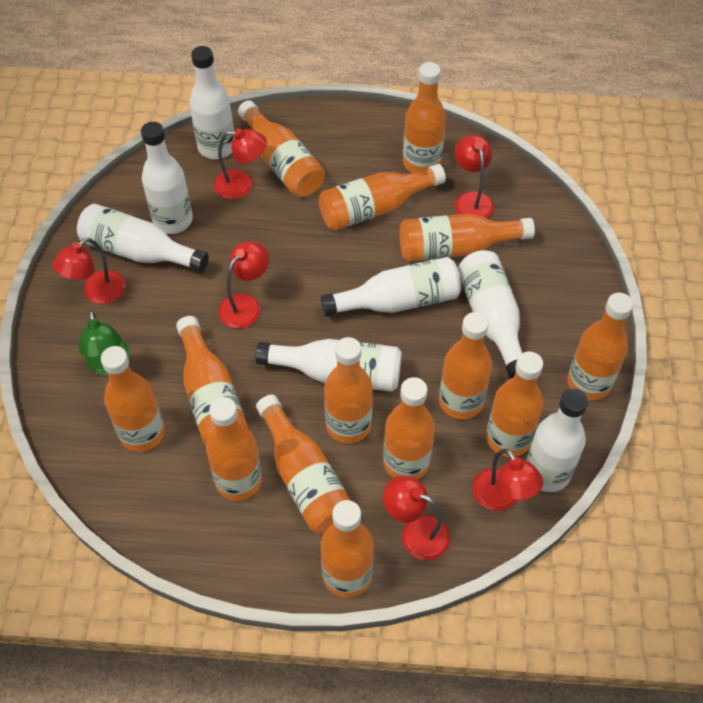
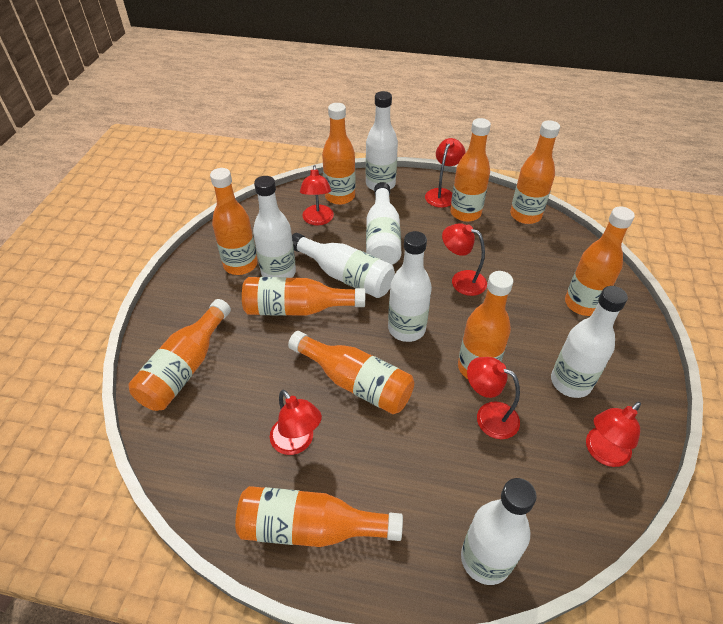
green lamp: [78,310,130,375] = 1 -> none = 0
orange bottle: [101,346,165,452] [176,316,248,445] [206,397,262,501] [238,100,325,197] [256,395,351,533] [319,164,446,230] [321,500,374,598] [324,337,373,444] [383,377,435,480] [399,214,535,261] [403,62,446,173] [439,312,492,419] [486,352,543,457] [567,293,633,401] = 14 -> [128,299,231,411] [210,168,258,275] [235,486,403,547] [242,277,365,316] [288,331,414,414] [322,103,355,205] [450,118,491,222] [458,271,513,379] [510,120,560,224] [565,207,635,316] = 10

